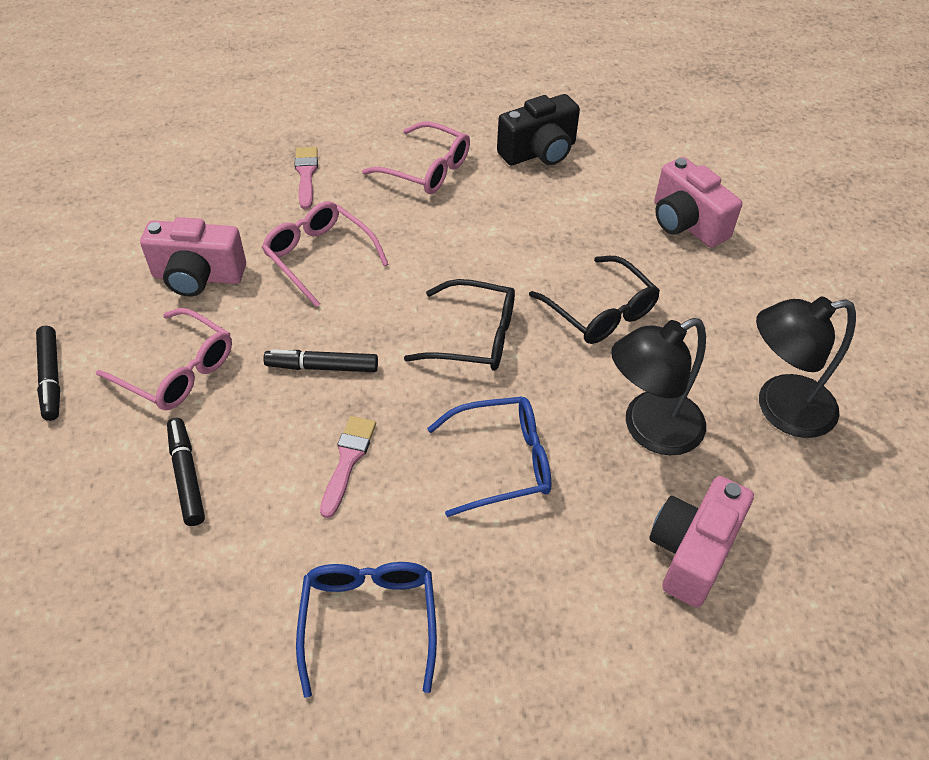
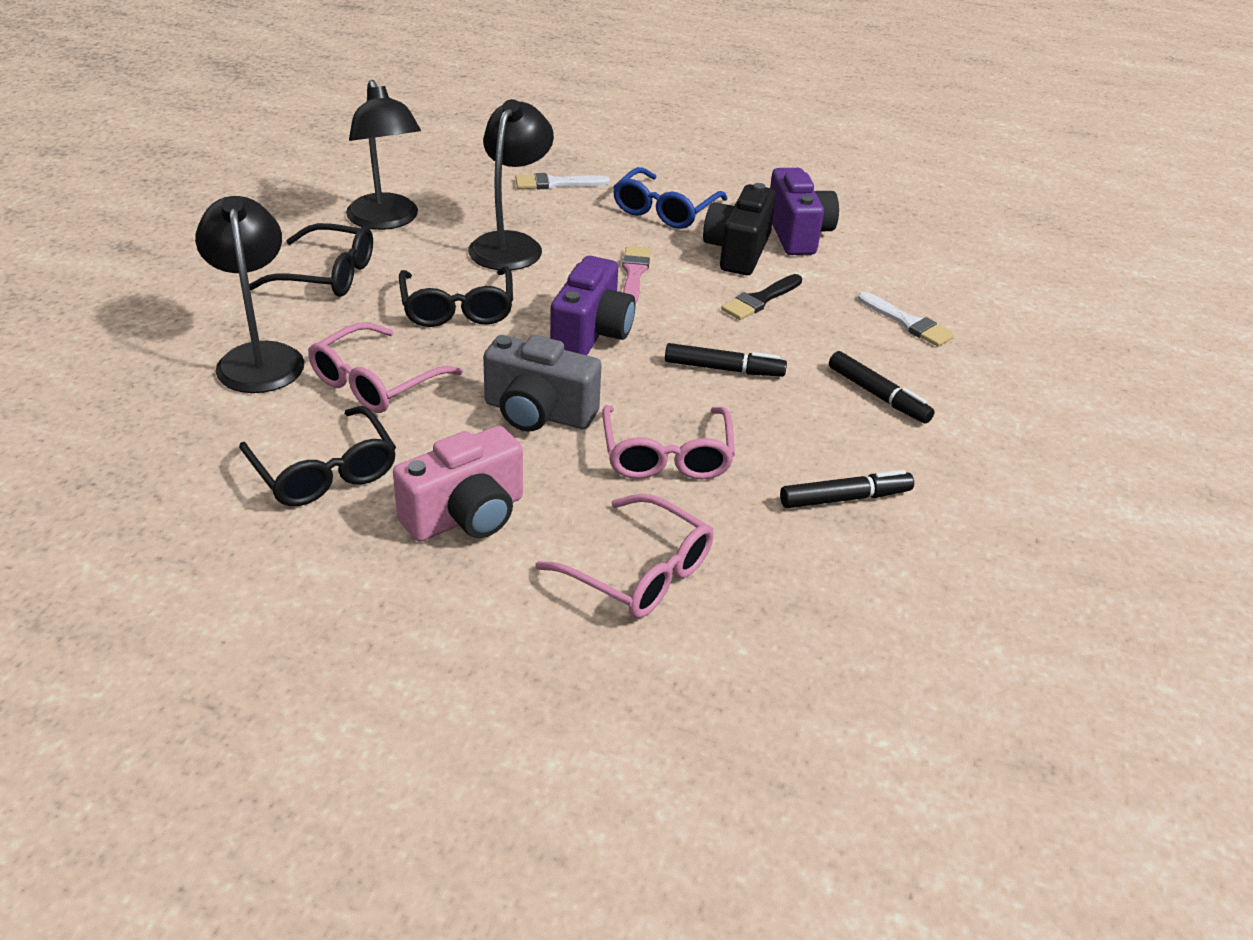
black brush: none = 0 -> [721,274,802,320] = 1
black glasses: [404,279,515,371] [529,256,660,344] = 2 -> [239,406,396,506] [249,223,373,297] [399,267,513,327] = 3
black lamp: [611,318,706,455] [756,296,856,438] = 2 -> [195,196,304,393] [346,80,421,230] [468,99,554,270] = 3
blue glasses: [296,562,437,698] [427,396,552,517] = 2 -> [613,167,728,229] = 1
grey camera: none = 0 -> [483,335,602,432] = 1
pink brush: [295,147,318,209] [320,416,376,518] = 2 -> [622,246,650,305] = 1
pink camera: [140,217,246,297] [649,476,754,608] [655,157,742,248] = 3 -> [393,426,523,542] = 1
purple camera: none = 0 -> [550,256,635,355] [770,168,839,255] = 2
white brush: none = 0 -> [515,173,610,189] [858,292,954,347] = 2

